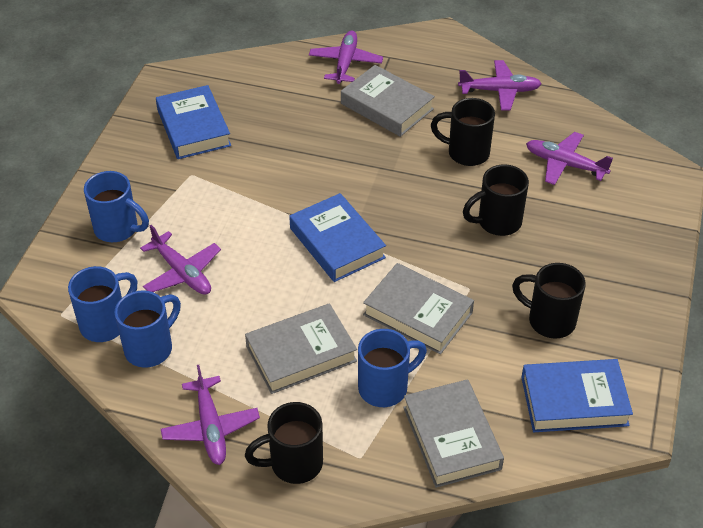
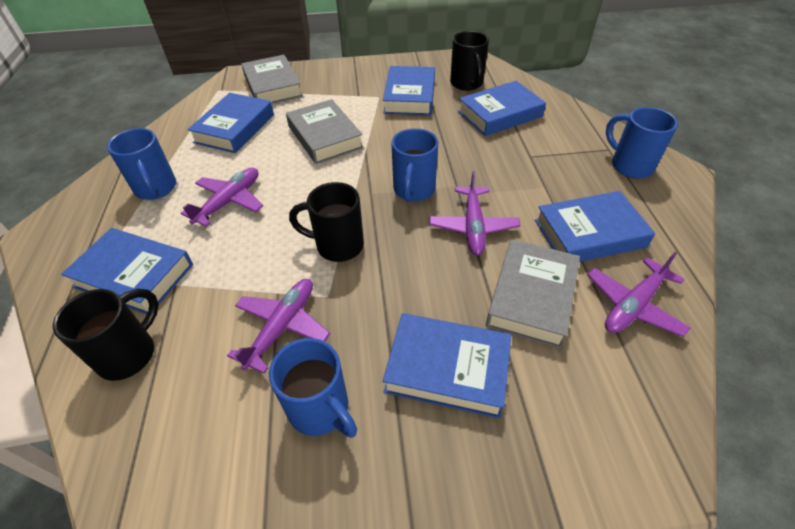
black mug: [245,402,323,484] [431,98,495,166] [463,164,529,236] [512,263,586,339] = 4 -> [53,289,158,381] [289,182,364,262] [450,31,489,91] = 3
blue book: [156,85,231,159] [289,193,386,282] [521,359,633,432] = 3 -> [61,228,193,314] [187,93,274,153] [383,66,435,115] [383,313,511,418] [458,81,546,136] [535,191,655,262] = 6
grey book: [245,303,357,394] [341,65,435,137] [363,263,474,354] [403,379,504,488] = 4 -> [241,55,303,104] [286,99,364,164] [486,239,580,348] = 3
purple plane: [140,225,221,295] [161,365,260,465] [309,31,383,84] [458,60,542,110] [526,132,613,185] = 5 -> [181,168,263,227] [227,279,330,374] [430,171,520,255] [587,252,691,337] = 4

